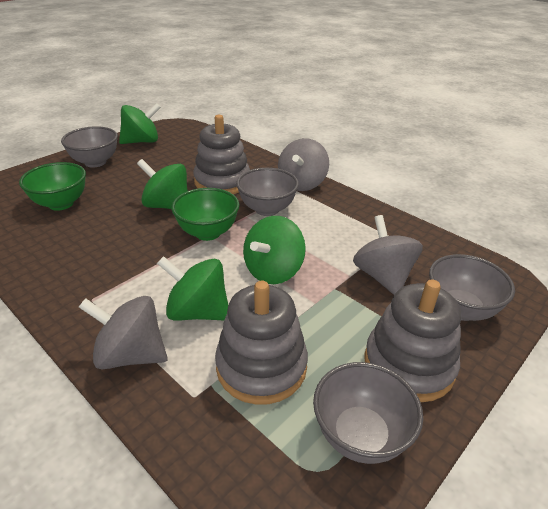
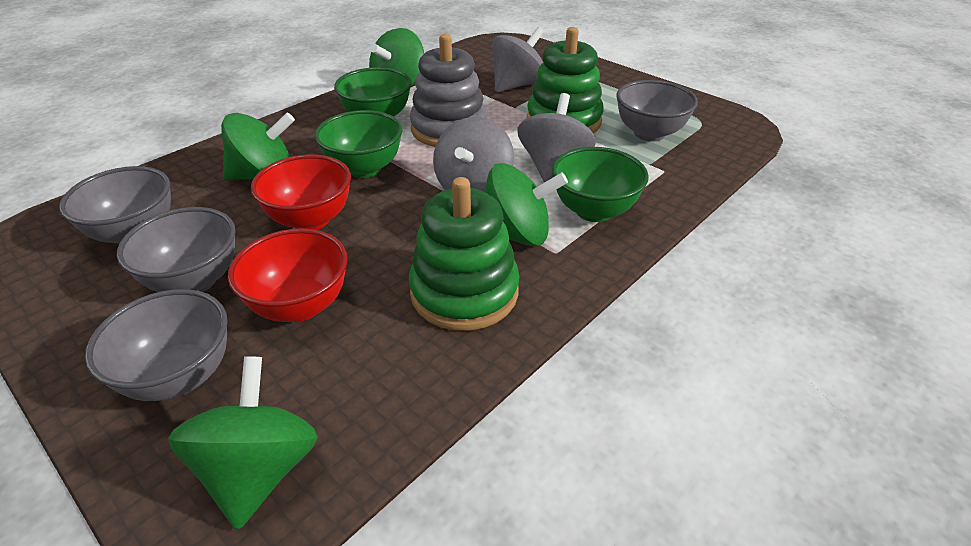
green bowl: [19,162,86,211] [171,188,239,241] = 2 -> [315,110,403,178] [334,67,411,117] [552,147,649,222] = 3
green stacking toy: none = 0 -> [409,177,519,331] [527,27,604,133] = 2
grey stacking toy: [193,115,250,194] [215,280,308,405] [364,279,461,402] = 3 -> [410,34,488,147] = 1
red bowl: none = 0 -> [228,228,348,322] [251,154,351,230] = 2

